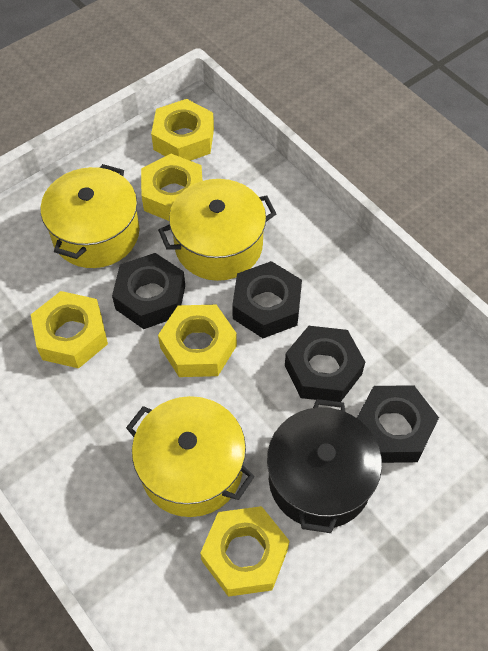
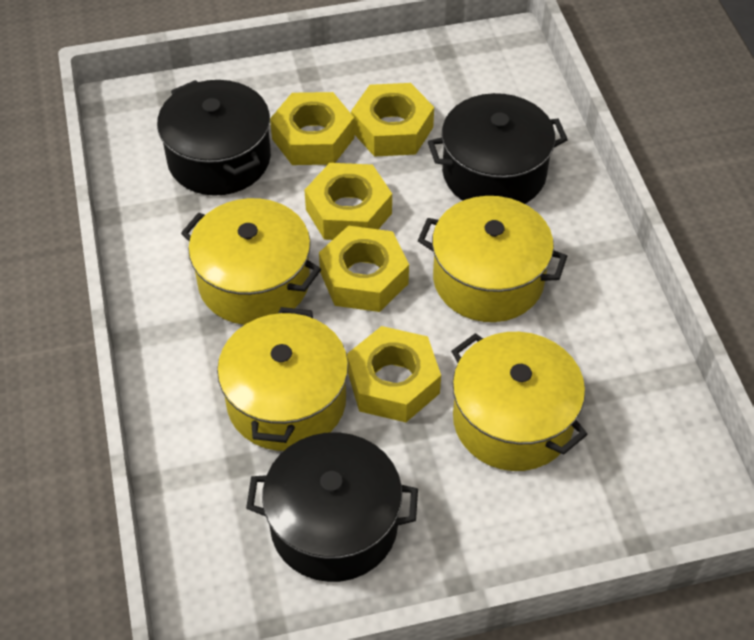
black nut: [112,253,185,329] [232,261,302,338] [285,326,365,402] [357,385,439,463] = 4 -> none = 0
black pot: [267,399,382,533] = 1 -> [157,80,271,196] [246,432,418,582] [428,93,568,204] = 3
yellow pot: [41,164,139,268] [126,396,255,517] [158,179,277,281] = 3 -> [181,198,321,325] [217,307,348,451] [418,196,567,322] [451,332,588,471] = 4

